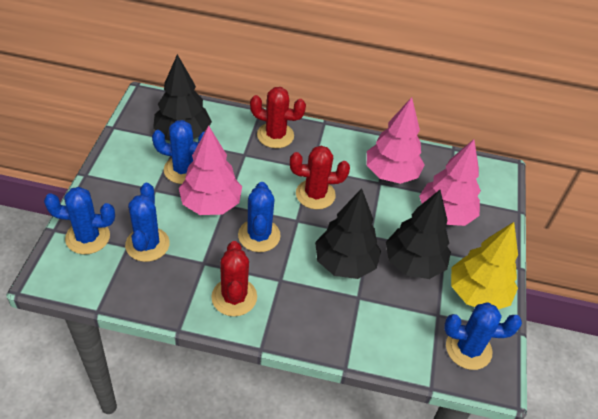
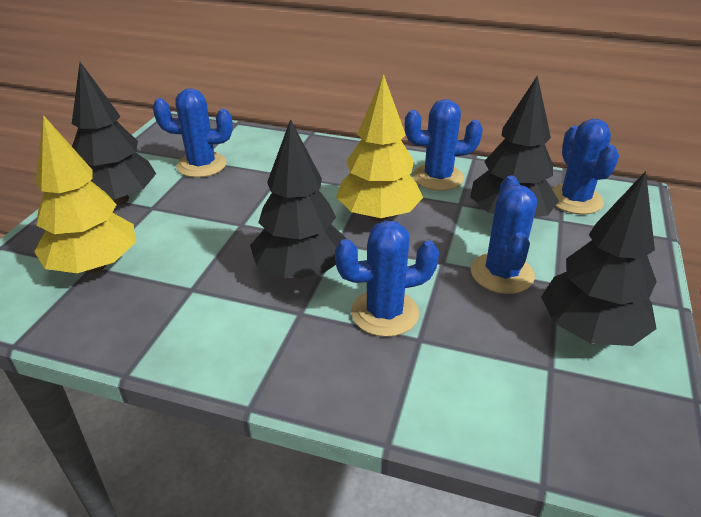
black tree: [153,54,212,140] [315,188,381,279] [386,190,451,279] = 3 -> [72,62,156,205] [250,119,347,278] [470,76,559,218] [541,171,657,346] = 4
pink tree: [179,125,242,215] [367,97,425,184] [419,139,481,226] = 3 -> none = 0
red cactus: [211,241,257,316] [250,87,306,148] [290,146,350,209] = 3 -> none = 0
yellow tree: [451,222,518,309] = 1 -> [34,115,136,273] [336,74,423,221] = 2

